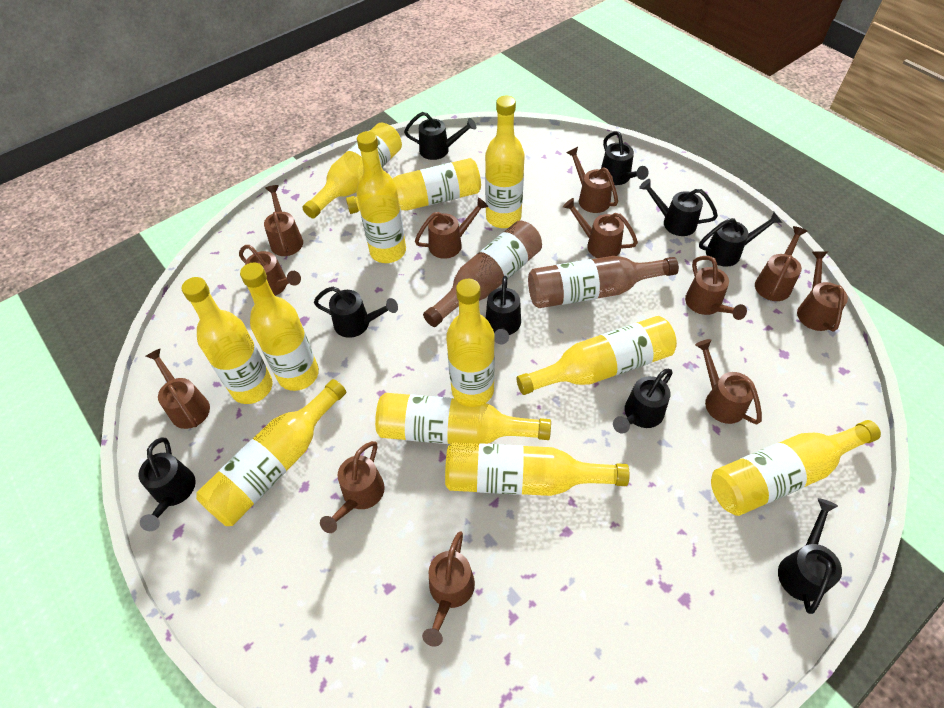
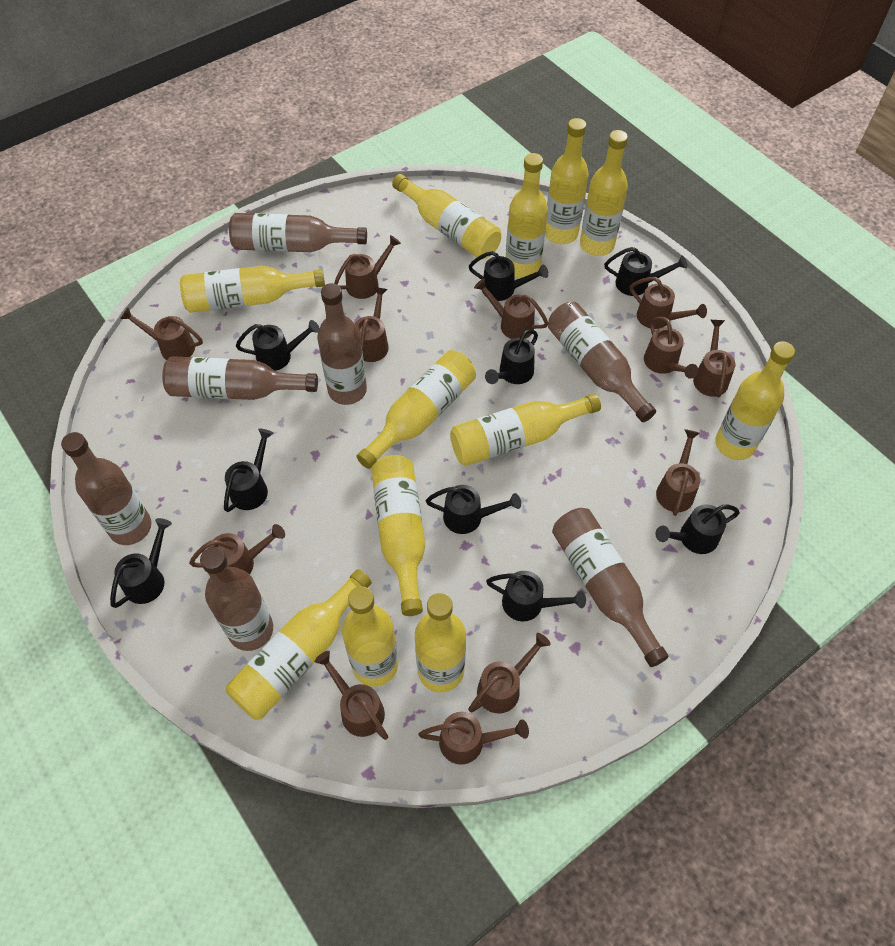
brown bottle: [423,220,542,327] [528,256,679,308] = 2 -> [61,432,151,545] [162,356,318,400] [200,547,273,651] [229,213,367,252] [317,283,367,405] [548,302,656,422] [552,508,669,667] = 7

